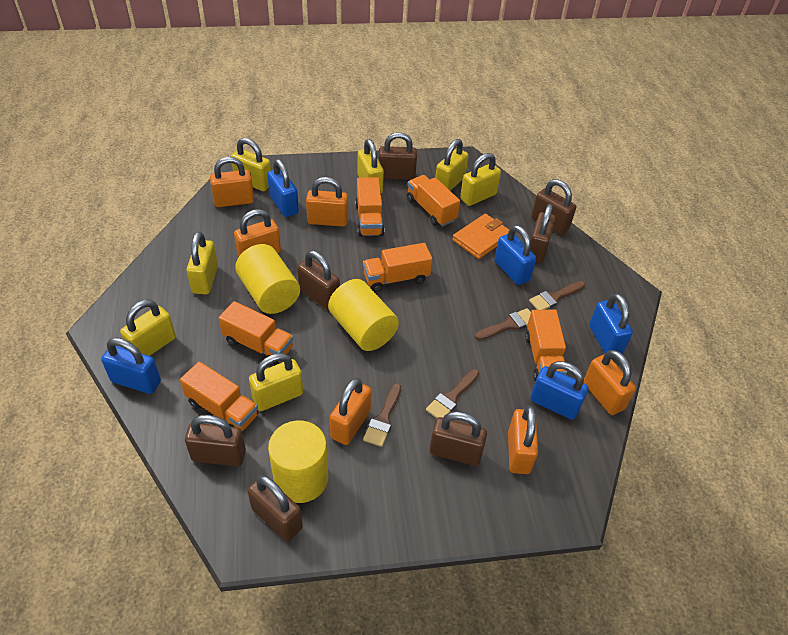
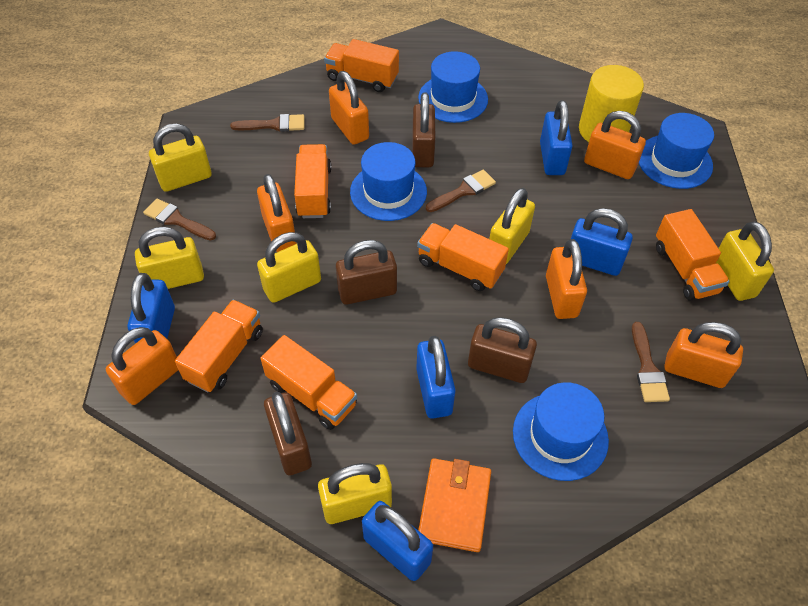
blue hat: none = 0 -> [350,142,427,221] [418,51,488,123] [513,382,609,481] [639,113,714,189] = 4
brown padlock: [185,415,246,466] [247,475,303,542] [297,251,340,310] [379,132,417,180] [430,411,487,466] [530,204,556,263] [531,179,576,235] = 7 -> [264,392,312,476] [336,240,397,305] [412,92,436,167] [468,317,537,383] = 4
yellow cylinder: [235,244,300,314] [268,420,328,503] [328,279,399,351] = 3 -> [579,65,644,142] = 1
yellow padlock: [120,299,176,356] [186,231,218,294] [231,138,271,191] [249,353,303,411] [357,139,384,194] [435,139,468,191] [460,153,501,206] = 7 -> [135,227,204,289] [149,123,212,192] [257,232,321,303] [318,463,392,524] [489,188,535,264] [716,221,774,301] = 6

